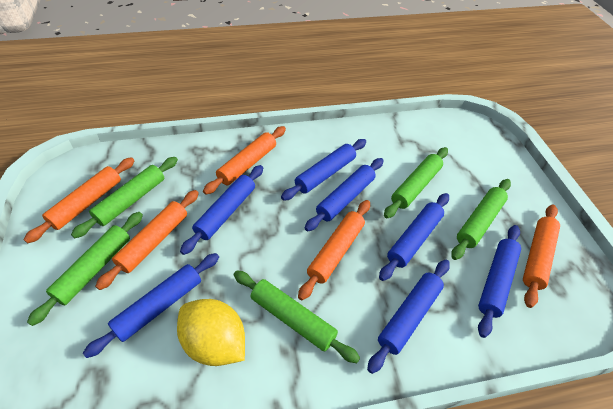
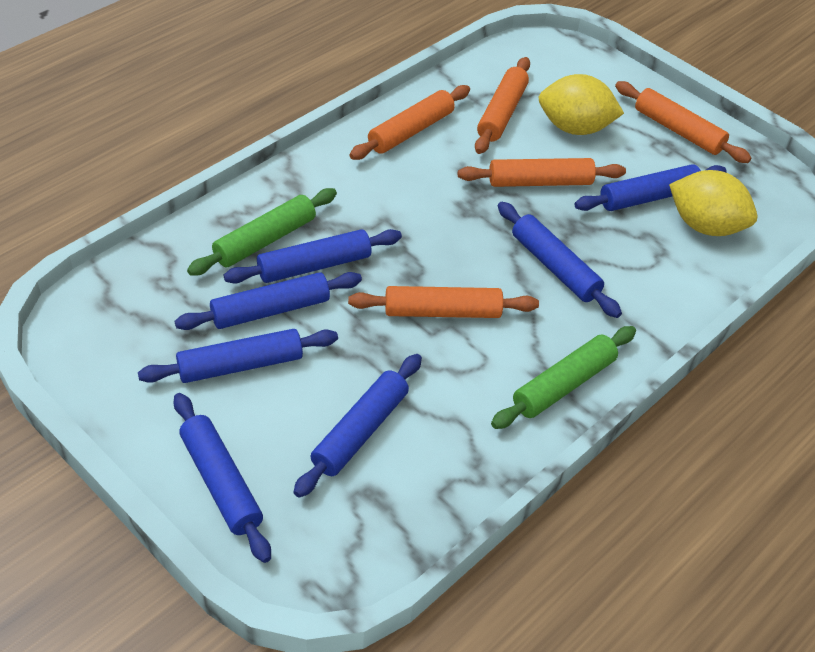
green rolling pin: [27,212,143,326] [71,157,178,238] [234,271,360,363] [384,147,448,218] [451,179,511,260] = 5 -> [187,188,337,276] [491,326,636,429] = 2
yellow lemon: [177,299,245,366] = 1 -> [539,74,624,135] [669,170,757,236] = 2

